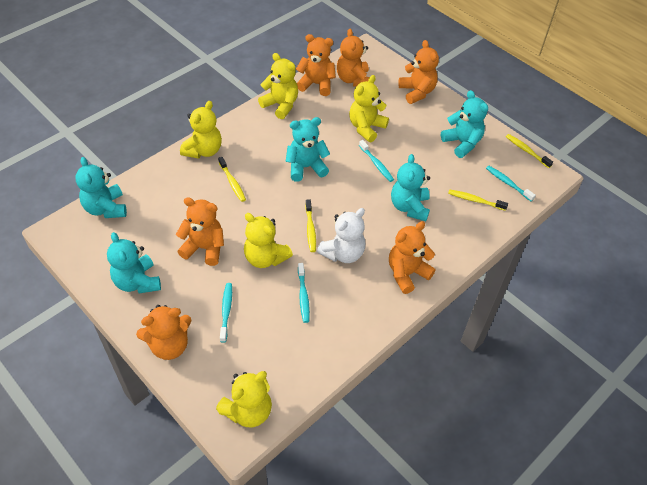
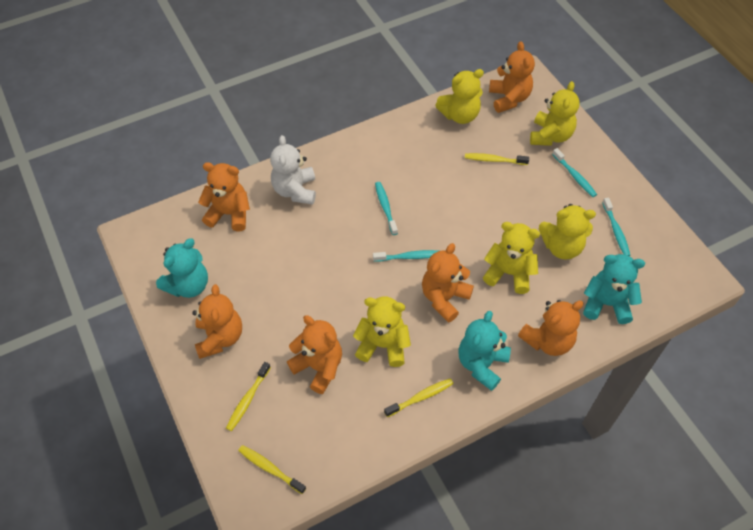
turquoise teddy bear: [76,157,127,218] [107,232,161,294] [285,117,330,182] [391,154,430,221] [441,90,488,158] = 5 -> [156,238,208,298] [458,311,511,391] [583,254,645,324] = 3

